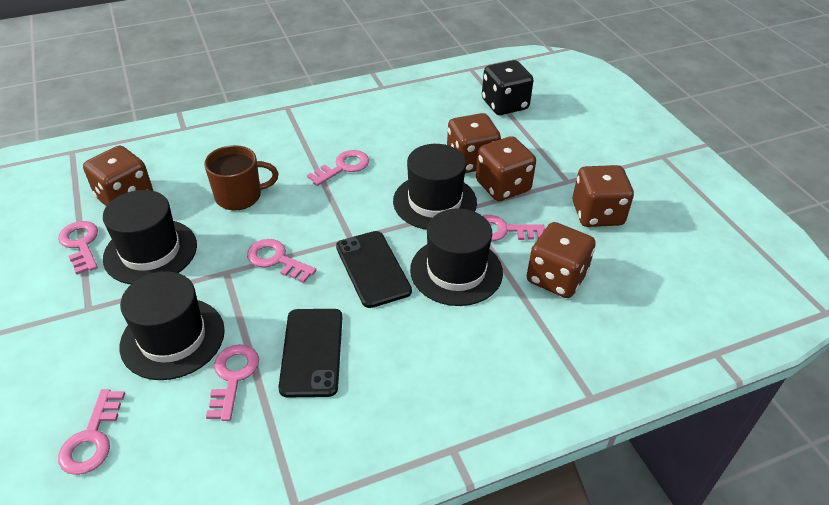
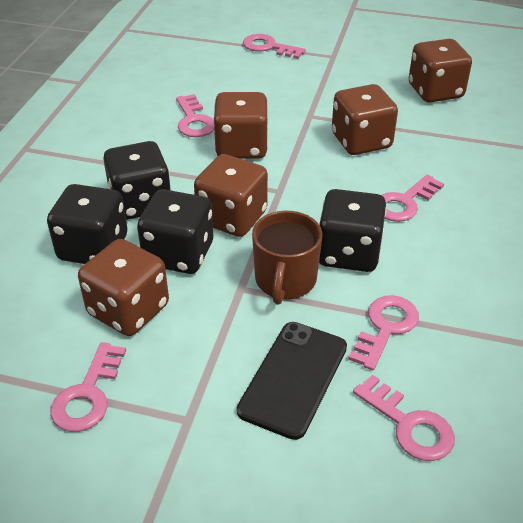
black dice: [482,60,534,115] = 1 -> [47,184,128,264] [103,141,171,220] [137,189,213,274] [319,189,387,272] = 4
black hat: [103,190,197,284] [120,271,225,380] [393,144,477,230] [410,208,503,306] = 4 -> none = 0
black phone: [278,309,342,397] [336,231,412,308] = 2 -> [237,322,347,440] = 1

